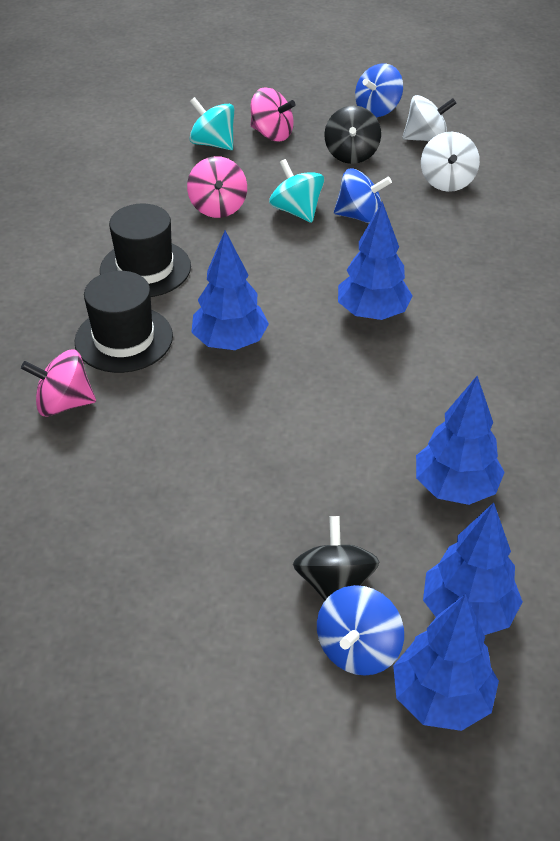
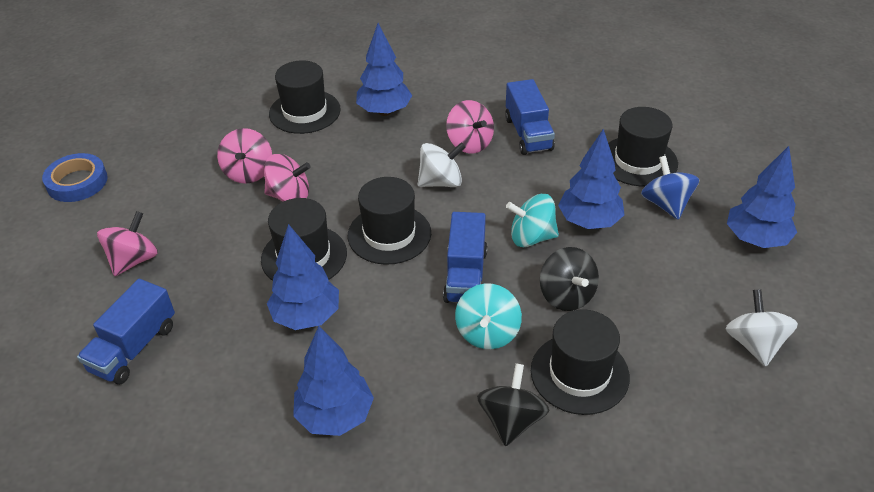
black hat: [75,271,173,373] [100,203,191,297] = 2 -> [261,198,347,281] [269,60,341,134] [348,177,431,265] [531,309,630,415] [608,107,678,186] = 5
blue spinning top: [317,585,404,676] [334,169,392,223] [355,63,403,117] = 3 -> [641,156,699,220] = 1
blue tape: none = 0 -> [42,153,108,202] = 1
blue truck: none = 0 -> [77,279,175,384] [443,212,487,303] [505,79,555,155] = 3
pink spinning top: [21,350,96,416] [187,156,247,218] [251,87,295,141] = 3 -> [97,211,158,276] [217,128,272,184] [264,154,311,202] [446,100,494,154] = 4

